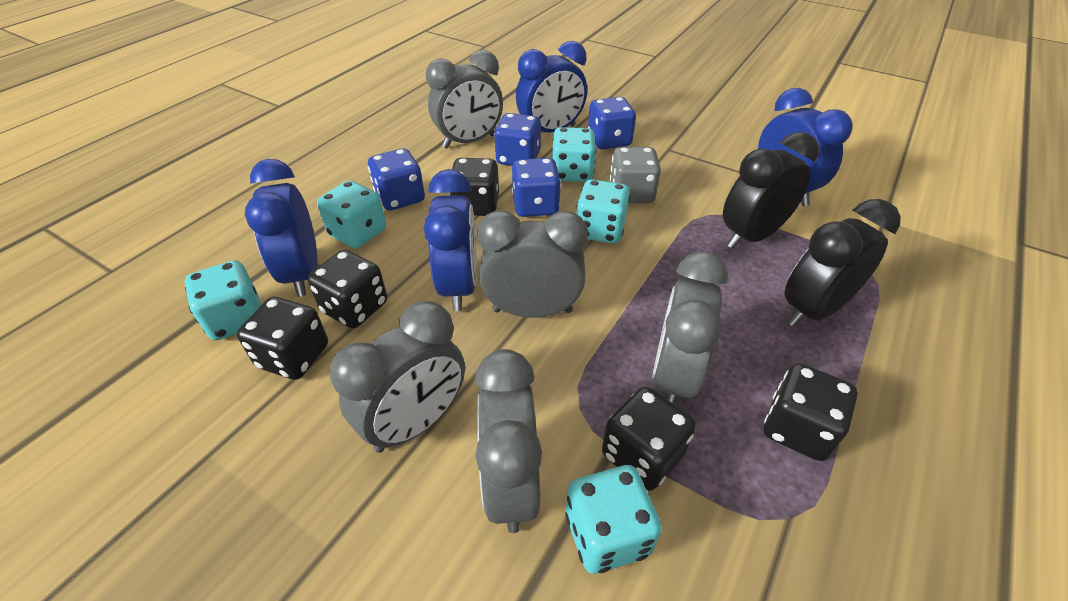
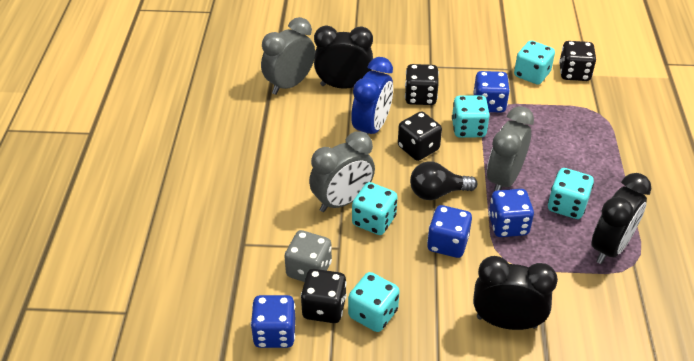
black clock: [723,132,819,249] [784,199,901,327] = 2 -> [314,26,373,89] [473,256,558,330] [591,173,651,264] = 3
black dice: [237,297,328,380] [307,250,387,328] [450,158,499,216] [602,387,696,491] [764,363,858,461] = 5 -> [301,269,347,323] [398,111,442,161] [405,64,439,105] [559,41,596,81] = 4
black light bulb: none = 0 -> [410,161,477,200] = 1
blue clock: [245,159,318,297] [424,169,477,311] [516,41,587,132] [758,88,853,206] = 4 -> [351,57,393,134] = 1
grey clock: [329,301,465,453] [426,50,503,149] [475,349,542,533] [477,210,588,318] [652,251,728,405] = 5 -> [261,17,315,95] [309,131,375,212] [487,106,534,191] = 3

